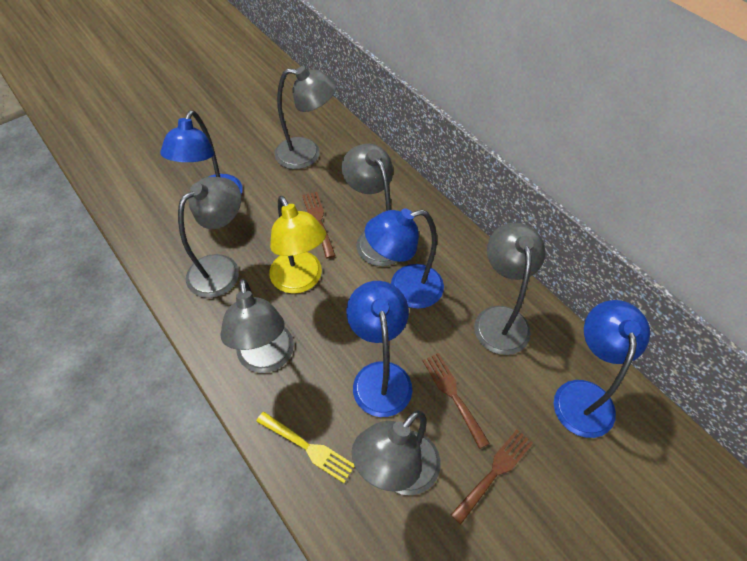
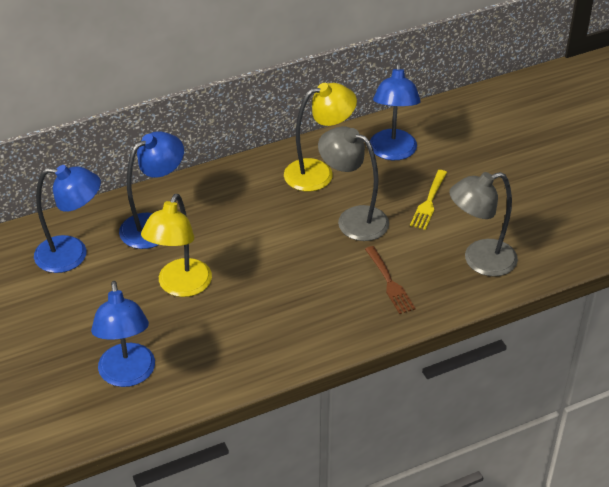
brown fork: [302,192,336,258] [423,353,490,449] [451,430,533,524] = 3 -> [365,246,416,314] = 1
grey lamp: [178,177,241,298] [220,278,294,373] [275,66,337,169] [342,144,398,266] [352,410,441,495] [474,223,545,355] = 6 -> [318,126,389,241] [449,172,518,277] = 2
yellow lamp: [269,196,326,294] = 1 -> [141,194,212,297] [284,83,357,192] = 2

